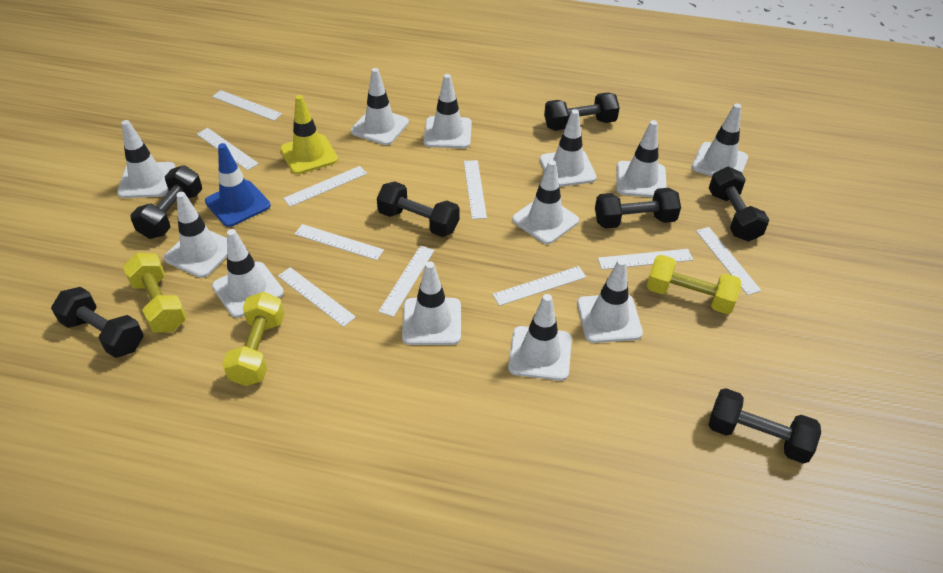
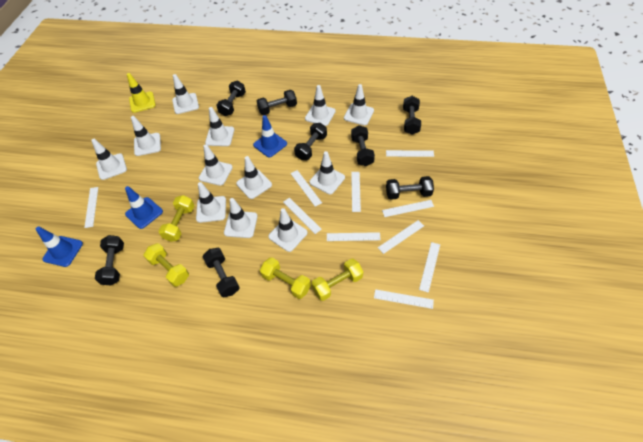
black dumbbell: [51,287,144,358] [130,165,202,239] [377,181,459,237] [544,92,620,131] [595,188,681,229] [708,388,821,464] [709,167,769,242] = 7 -> [95,235,124,285] [202,248,240,298] [216,80,246,116] [257,90,297,115] [294,123,327,160] [351,125,375,166] [386,176,434,200] [403,96,421,135] = 8
blue traffic cone: [205,143,271,227] = 1 -> [35,227,83,267] [125,186,163,229] [253,115,287,158] = 3
yellow dumbbell: [122,253,187,333] [222,292,284,386] [646,255,742,314] = 3 -> [143,243,189,287] [159,195,194,242] [260,257,311,299] [311,258,363,301] = 4

